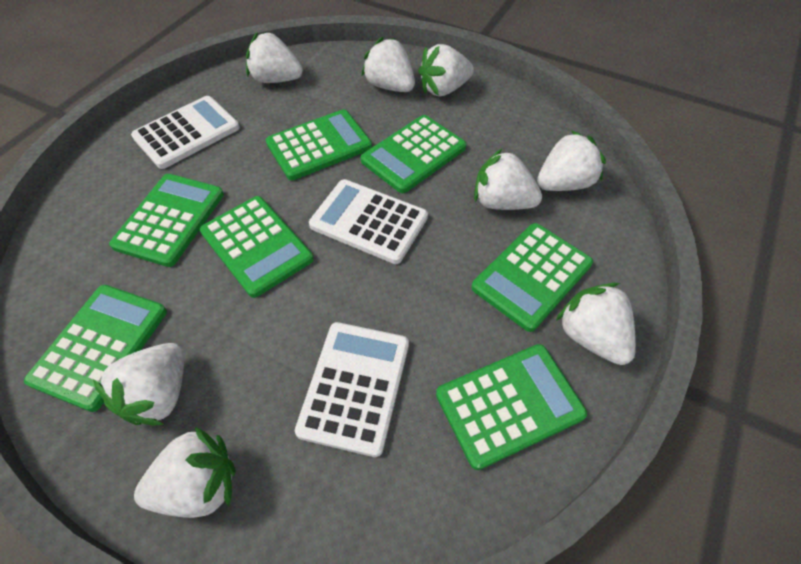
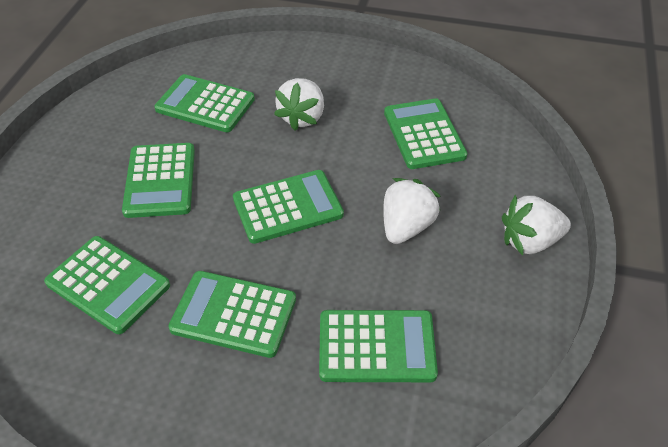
white calculator: [131,96,240,169] [295,322,409,457] [309,179,428,264] = 3 -> none = 0
white strawberry: [93,343,184,425] [134,427,236,518] [246,32,303,83] [361,37,415,92] [418,44,474,96] [474,148,542,210] [537,130,606,191] [556,283,636,365] = 8 -> [274,78,324,131] [383,178,441,244] [502,195,571,255] = 3

